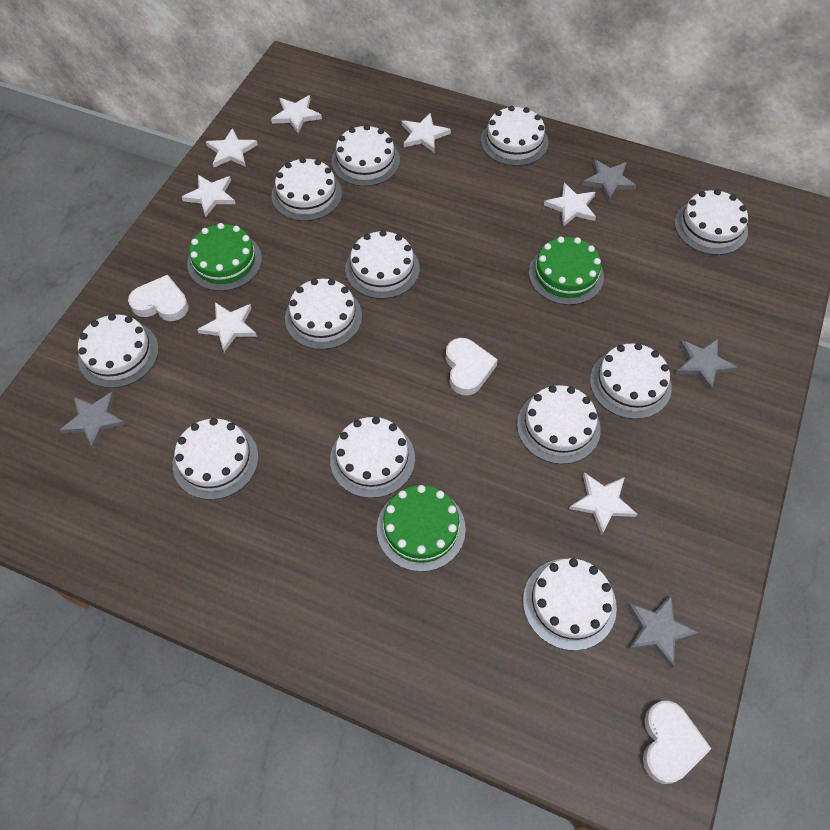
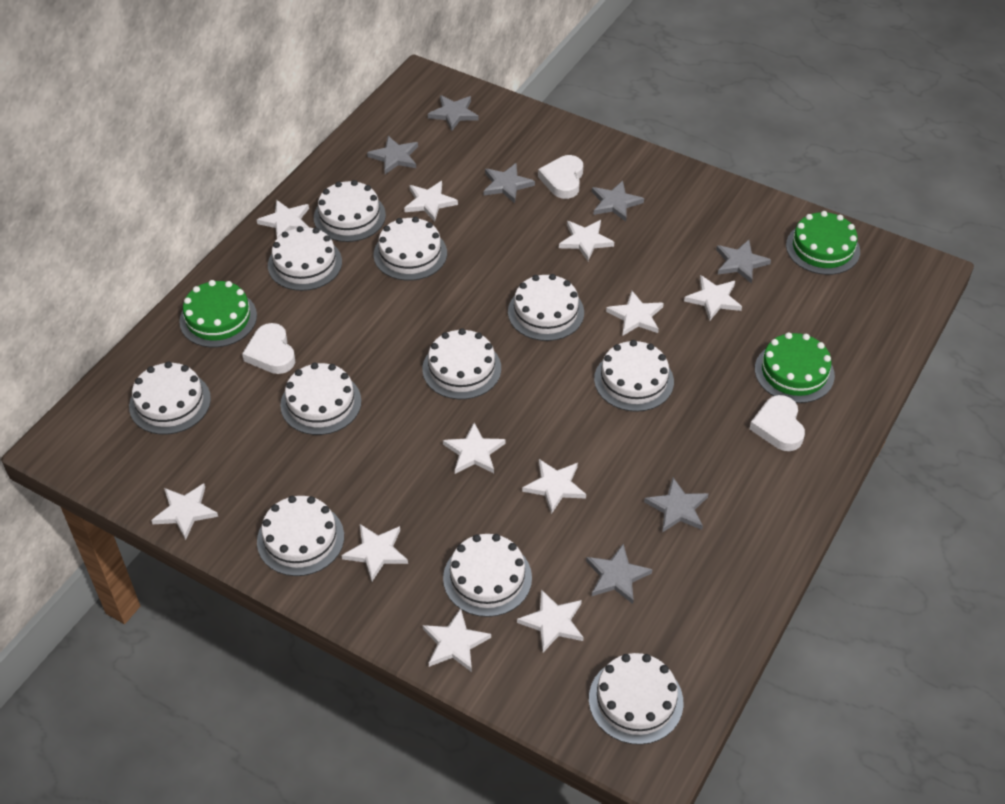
grey star: [60,391,126,449] [583,159,637,202] [628,595,699,668] [676,339,738,391] = 4 -> [367,136,418,174] [428,95,479,131] [484,163,535,203] [586,544,653,604] [592,181,644,221] [644,478,708,533] [716,240,771,284] = 7
white cake: [78,314,159,388] [173,418,258,500] [272,157,342,221] [285,279,362,350] [330,417,415,498] [332,125,400,186] [345,230,420,299] [481,106,548,166] [517,385,601,464] [523,558,617,651] [590,343,672,419] [674,189,748,255] = 12 -> [129,361,211,434] [257,496,344,576] [268,226,342,291] [280,363,361,435] [314,180,386,242] [373,217,447,281] [422,328,501,399] [443,534,532,617] [508,274,584,341] [589,653,683,745] [594,340,674,412] = 11
white star: [182,175,236,217] [197,303,257,352] [206,128,258,167] [271,95,322,133] [402,113,451,152] [544,183,596,227] [569,472,637,535] = 7 -> [151,484,218,540] [257,200,309,238] [342,524,408,581] [404,181,458,222] [423,608,491,672] [443,423,506,474] [517,589,584,652] [522,459,586,514] [559,220,614,261] [606,291,664,336] [684,275,742,321] = 11

